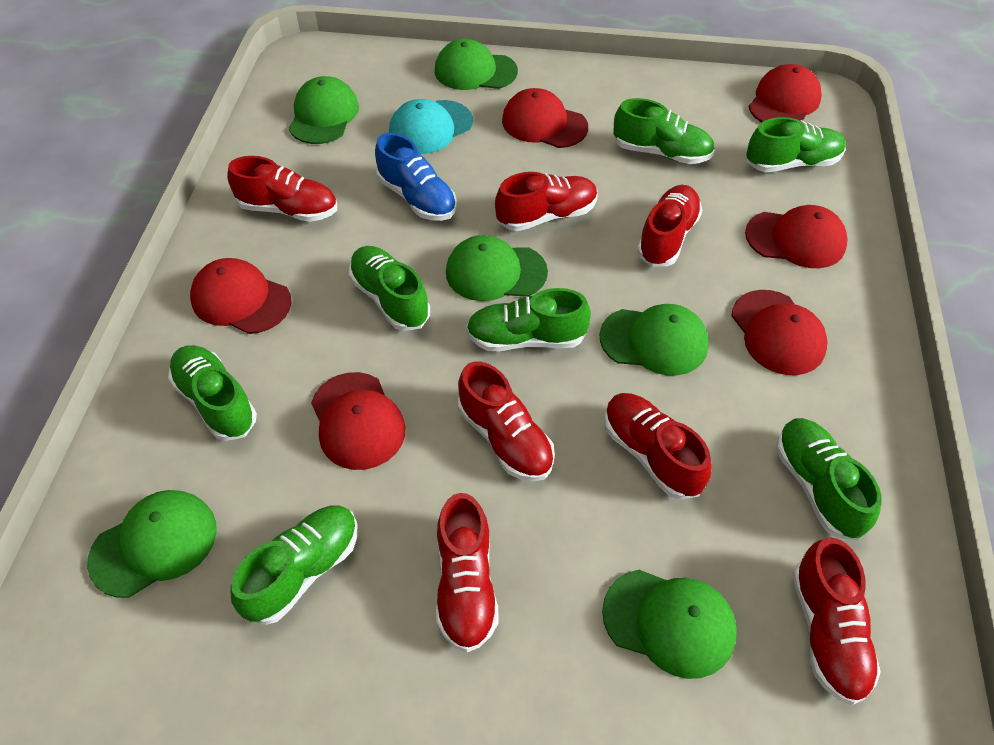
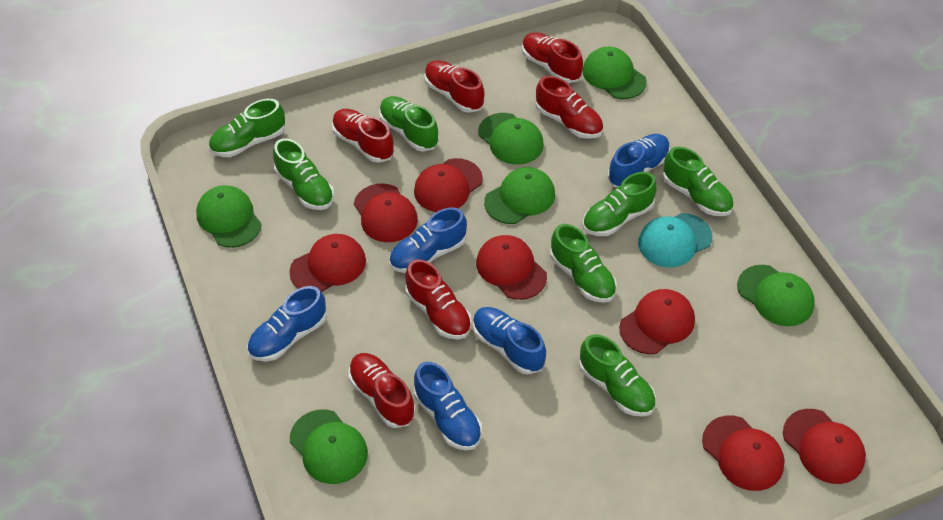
blue shoe: [375,133,457,221] = 1 -> [247,286,327,362] [389,208,467,273] [414,362,482,451] [473,307,546,374] [608,134,670,187] = 5
red cap: [190,258,292,334] [311,372,405,470] [502,88,588,148] [732,290,828,375] [745,205,848,268] [749,64,822,122] = 6 -> [289,234,366,292] [354,183,418,242] [414,158,483,212] [476,235,547,300] [619,289,695,354] [702,416,785,491] [783,409,866,484] = 7
red shoe: [227,156,337,222] [436,493,499,652] [458,362,555,481] [495,172,598,231] [604,393,712,499] [637,185,702,267] [792,537,881,705] = 7 -> [332,109,394,163] [348,353,416,428] [405,259,472,340] [424,60,485,113] [522,32,583,83] [536,76,603,139] = 6

